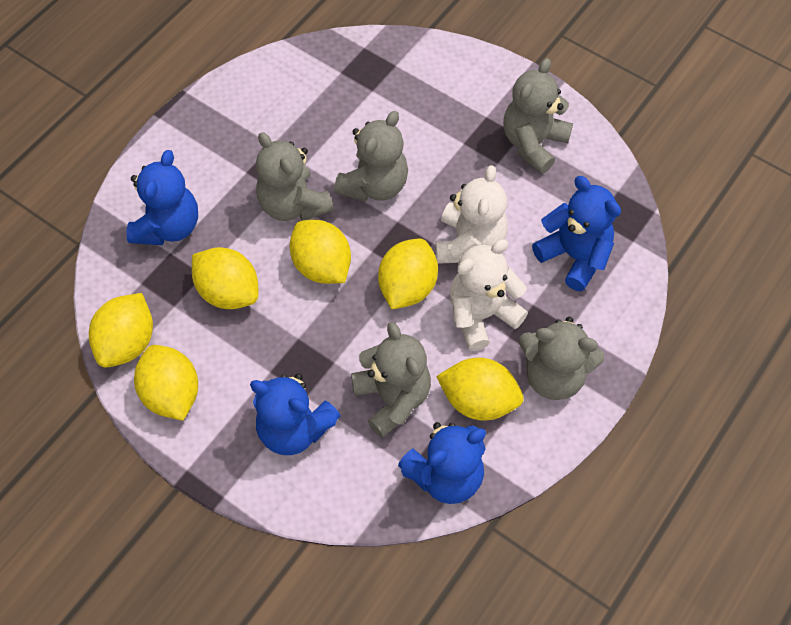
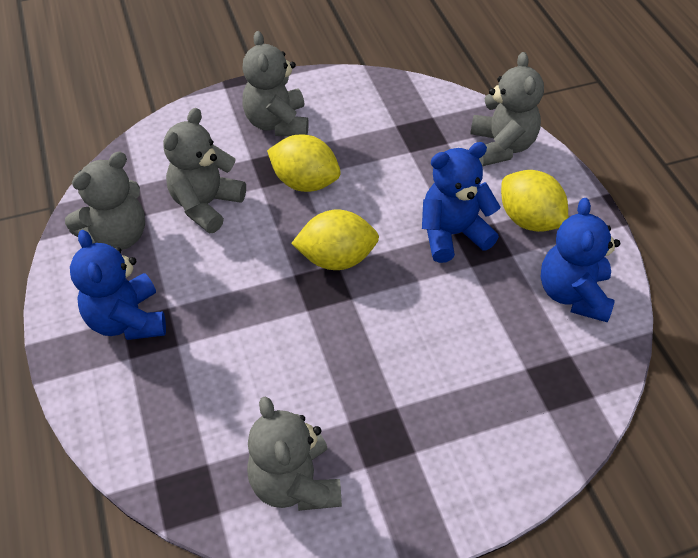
blue teddy bear: [126,150,198,245] [250,373,340,455] [398,422,486,504] [532,176,621,291] = 4 -> [70,230,166,340] [422,142,500,263] [541,198,620,323] = 3
white teddy bear: [436,165,508,264] [450,239,528,351] = 2 -> none = 0
yellow lemon: [89,293,153,368] [134,345,198,421] [192,247,258,309] [289,220,351,284] [378,239,438,309] [436,358,524,421] = 6 -> [267,135,341,192] [291,210,379,270] [501,170,569,232] = 3

